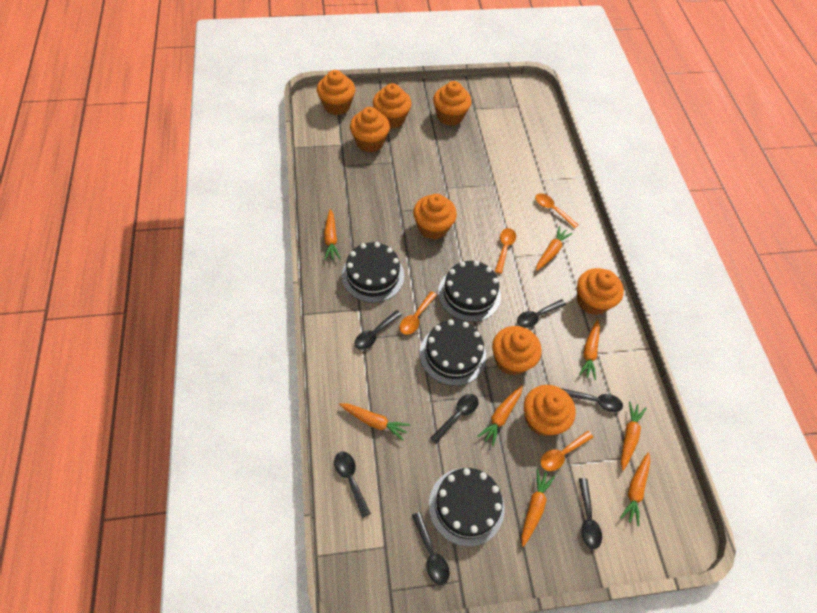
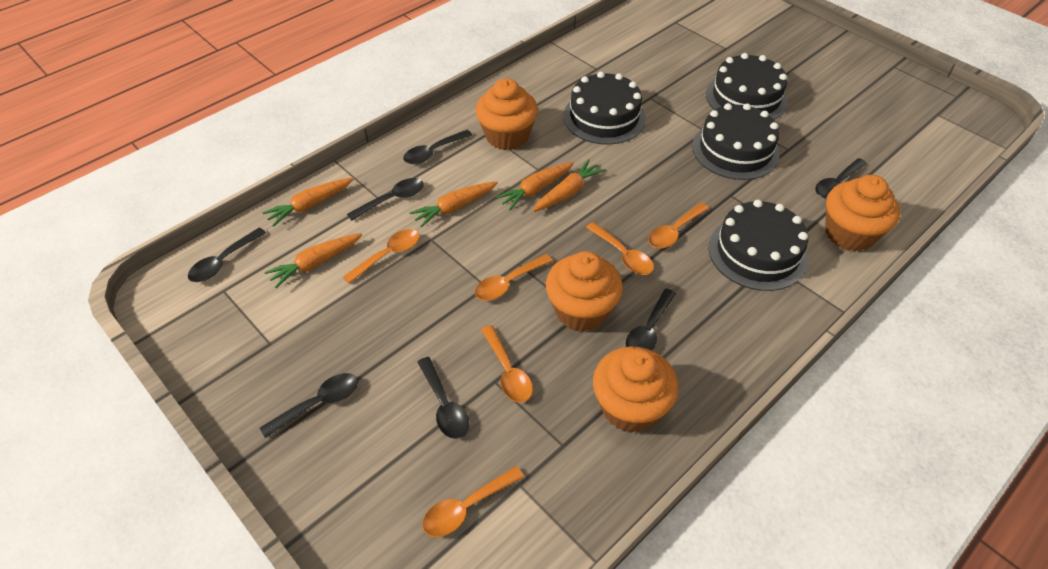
orange carrot: [324,209,340,260] [339,403,410,441] [477,385,523,447] [521,469,555,547] [536,226,573,271] [579,319,600,380] [620,452,650,527] [621,401,646,471] = 8 -> [262,178,353,227] [264,233,362,288] [410,182,498,228] [495,162,574,210] [533,159,606,212] = 5
orange cupcake: [317,70,355,115] [350,107,390,152] [373,83,411,129] [413,194,457,240] [433,81,472,126] [492,326,542,375] [524,385,576,436] [577,268,624,315] = 8 -> [476,78,538,150] [546,251,623,332] [593,347,678,433] [825,175,900,252] = 4
orange spoon: [400,291,437,335] [495,228,516,274] [535,193,578,229] [540,431,593,471] = 4 -> [343,229,420,284] [422,466,524,537] [475,254,553,301] [481,325,533,403] [586,222,654,275] [648,203,709,249] = 6

